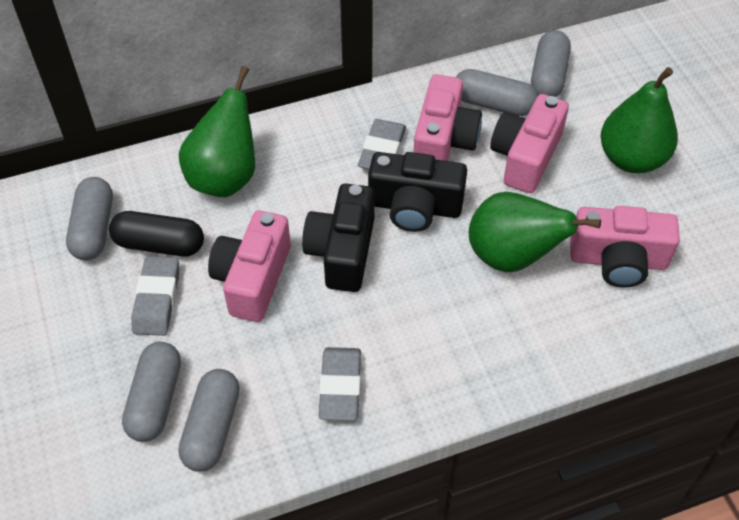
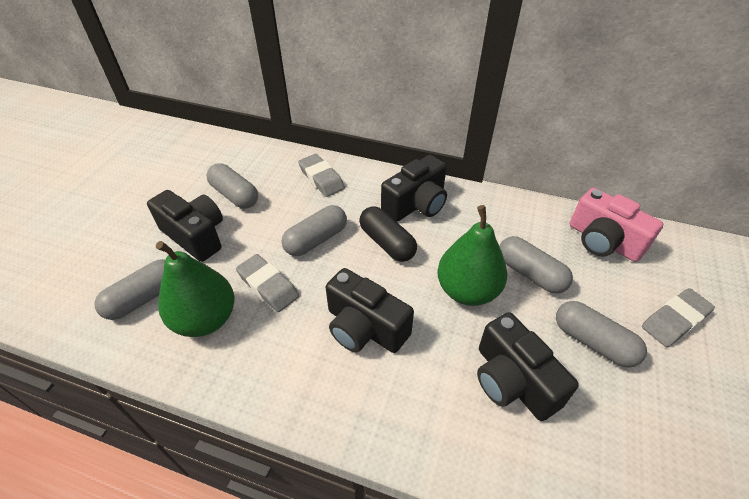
black camera: [302,184,375,292] [368,152,467,232] = 2 -> [147,190,223,262] [326,268,414,353] [381,155,447,221] [477,312,579,421] = 4
green pear: [179,66,255,197] [469,192,601,272] [600,67,678,173] = 3 -> [156,241,234,337] [437,205,507,306] = 2
pink camera: [208,210,291,322] [413,74,482,161] [490,94,569,193] [570,206,680,288] = 4 -> [570,188,664,262] = 1

